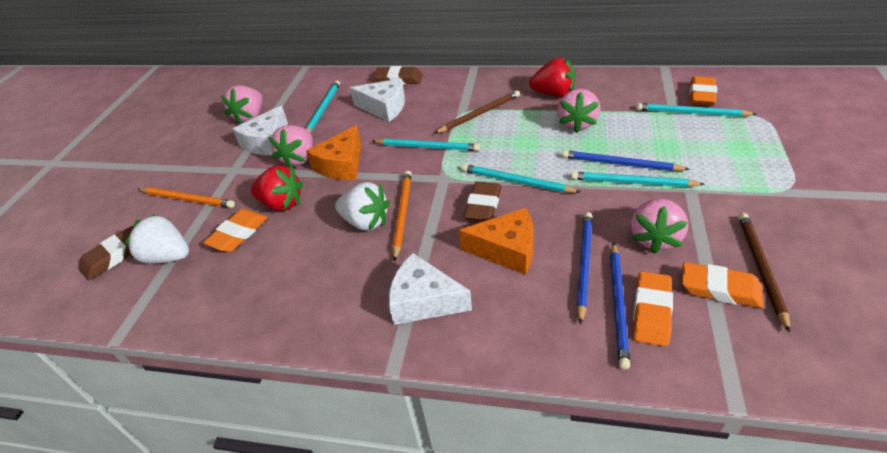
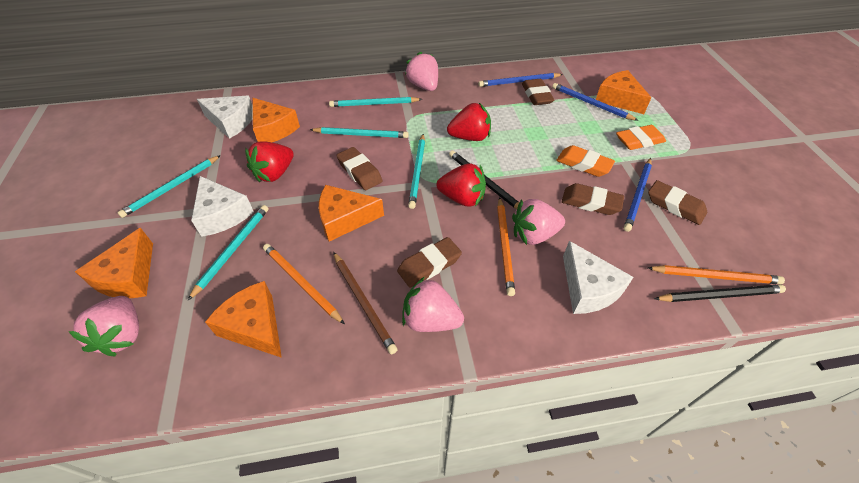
black pencil: none = 0 -> [449,150,519,209] [654,284,786,302] = 2
brown eraser: [79,226,134,281] [374,66,423,85] [463,181,502,222] = 3 -> [337,147,383,190] [397,237,462,288] [522,79,554,105] [562,183,624,215] [648,180,707,225] = 5
brown pencil: [435,90,520,133] [739,213,790,333] = 2 -> [333,252,398,354] = 1
orange cheese: [306,125,361,180] [459,208,533,275] = 2 -> [75,228,153,298] [205,281,282,358] [252,98,300,142] [319,185,384,242] [596,70,651,114] = 5
orange eraser: [203,209,268,252] [633,271,673,347] [682,262,763,308] [689,76,717,106] = 4 -> [556,145,615,177] [616,125,666,150] = 2
orange pencil: [138,187,235,208] [392,171,412,261] = 2 -> [263,244,345,324] [497,197,515,296] [648,265,785,284] = 3
red strawberry: [251,165,303,211] [529,58,575,97] = 2 -> [245,141,294,182] [436,163,486,206] [447,103,491,141] = 3
white strawberry: [125,214,189,264] [335,182,390,231] = 2 -> none = 0

